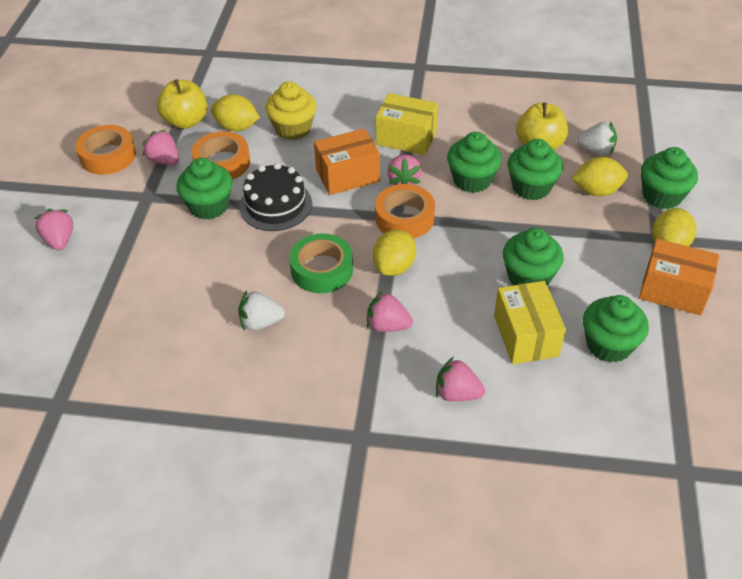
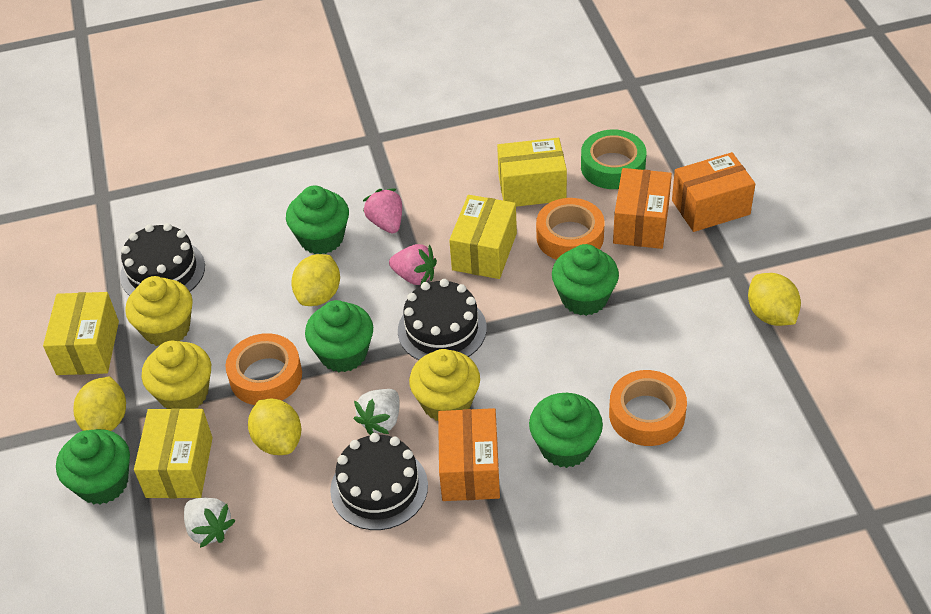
black cake: [239,163,312,231] = 1 -> [120,223,205,296] [330,433,428,530] [398,279,487,360] = 3
green cupcake: [176,158,233,220] [447,132,502,193] [503,228,564,286] [508,139,563,200] [583,295,649,363] [641,147,698,209] = 6 -> [56,429,130,505] [286,185,349,254] [305,300,373,372] [529,393,603,468] [552,244,619,316] = 5
orange box: [314,128,380,195] [639,239,719,316] = 2 -> [438,408,500,501] [613,168,672,249] [672,152,755,232] = 3
pink strawberry: [35,209,73,250] [142,130,179,165] [367,291,413,332] [387,154,422,185] [436,357,485,401] = 5 -> [363,189,402,234] [389,244,437,285] = 2
yellow apple: [157,79,207,129] [516,103,568,150] = 2 -> none = 0
yellow box: [376,93,438,155] [494,281,566,364] = 2 -> [43,292,119,375] [134,408,213,498] [449,195,517,279] [497,138,567,207] = 4
yellow cupcake: [265,81,317,140] = 1 -> [125,276,193,346] [142,341,211,409] [409,349,480,421] = 3

